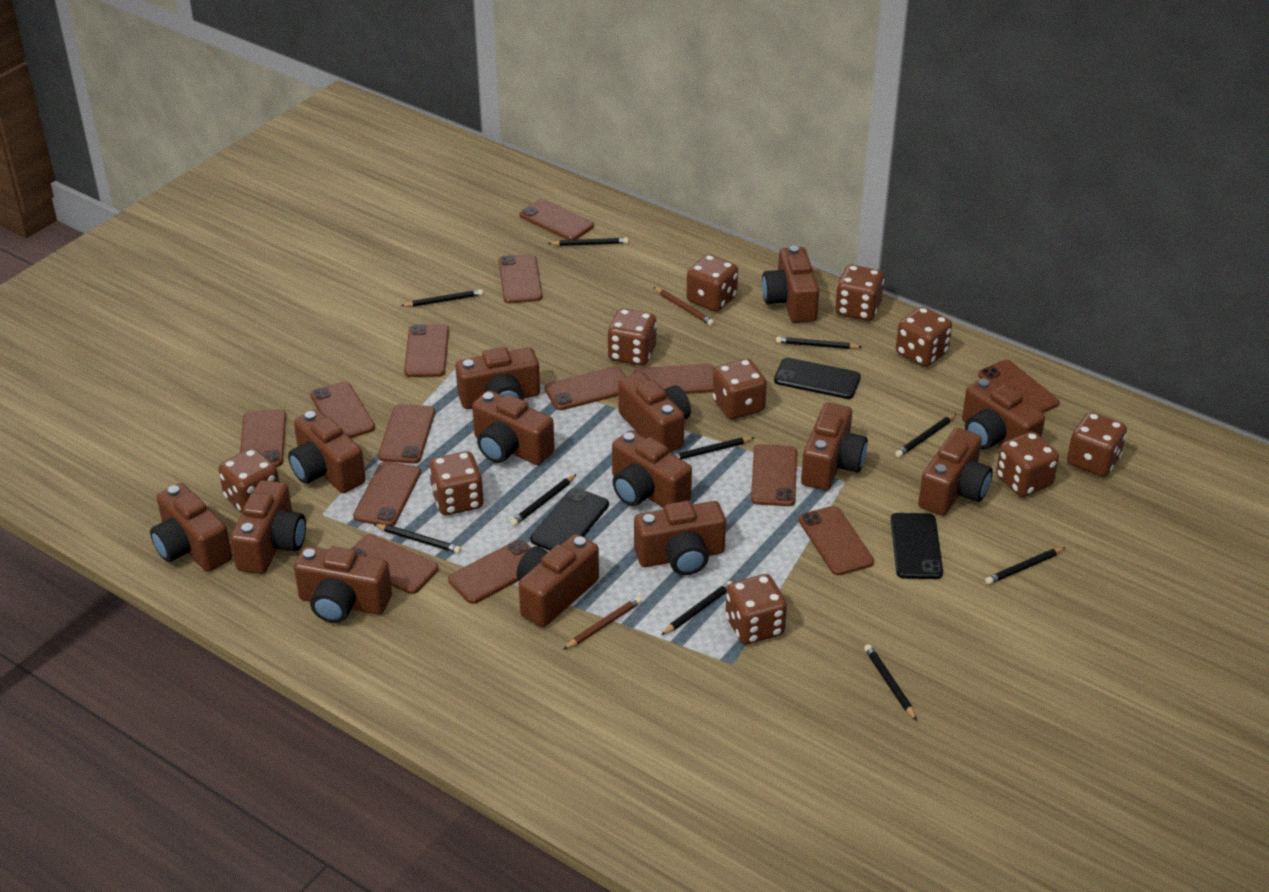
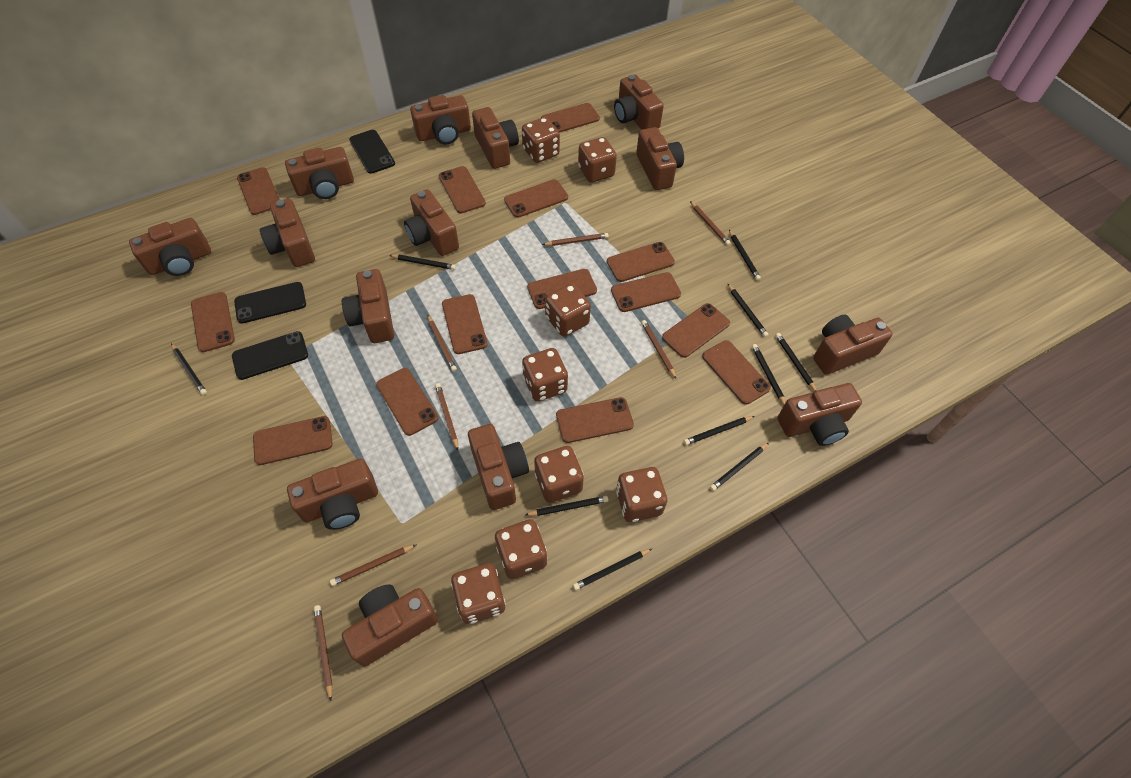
brown dice: [218,448,279,513] [429,451,484,515] [607,308,657,366] [686,254,738,312] [712,359,767,420] [725,574,787,645] [835,265,884,321] [896,307,952,367] [996,432,1059,497] [1067,412,1127,477] = 10 -> [451,563,506,624] [495,519,547,579] [522,117,560,163] [522,348,568,402] [534,446,584,503] [545,283,591,336] [578,137,617,183] [616,467,667,522] = 8
brown pencil: [563,596,642,650] [654,287,714,326] = 2 -> [314,605,333,701] [330,544,417,586] [427,315,457,372] [435,383,458,450] [542,233,609,246] [641,320,676,379] [690,201,731,246] = 7

